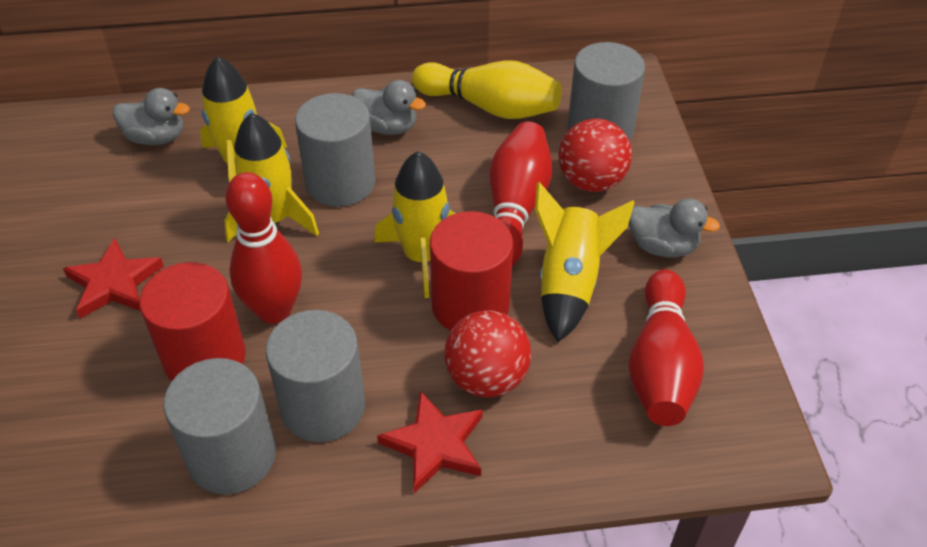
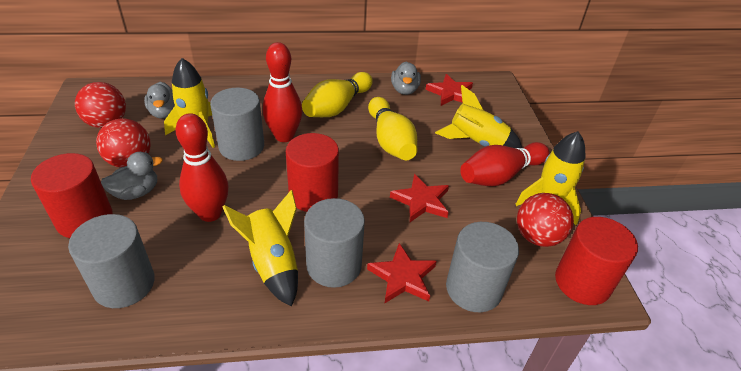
red ball: [444,310,531,397] [559,118,632,192] = 2 -> [75,82,126,128] [96,118,151,168] [517,193,574,247] = 3
red cylinder: [139,262,246,381] [430,211,513,331] = 2 -> [31,153,113,238] [286,133,339,212] [555,217,638,305] = 3
red star: [63,238,164,318] [377,390,483,494] = 2 -> [367,243,437,304] [390,174,449,222] [426,74,473,106] = 3
yellow bowling pin: [412,60,562,119] = 1 -> [302,72,373,117] [368,97,417,160] = 2

